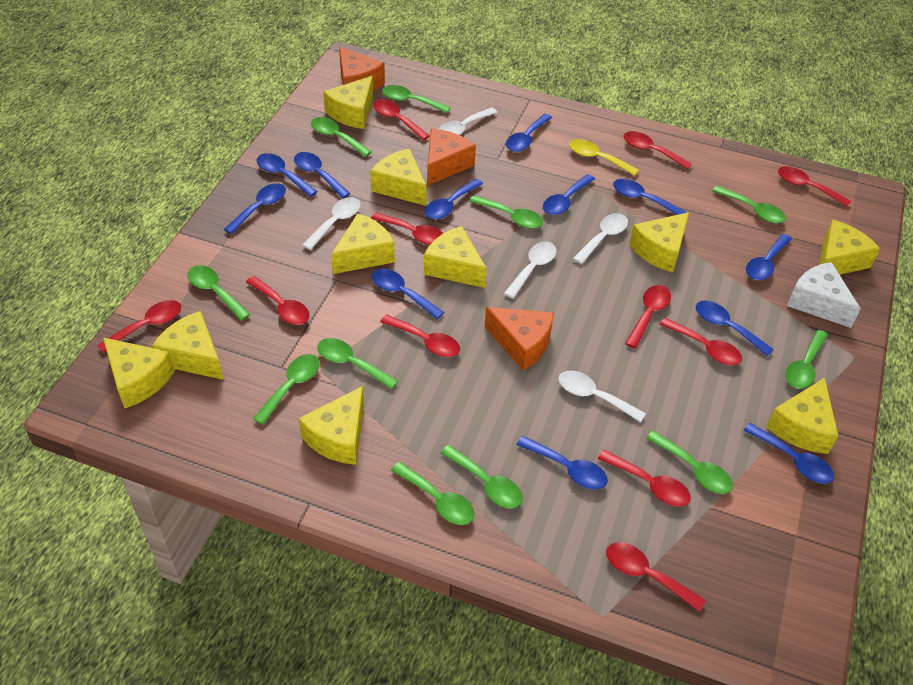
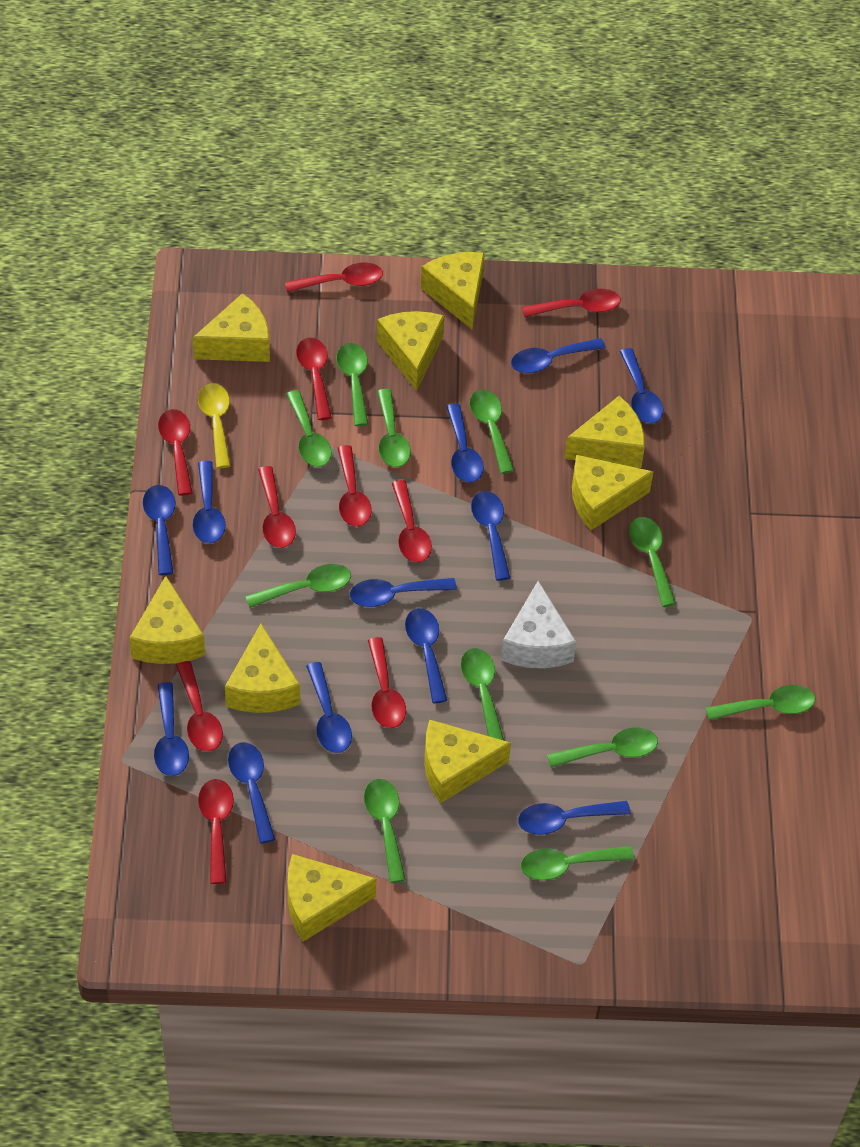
orange cheese: [339,47,385,91] [427,129,476,186] [484,307,554,371] = 3 -> none = 0
red spoon: [97,300,181,353] [246,276,310,325] [371,212,443,245] [373,99,430,140] [380,314,460,357] [598,450,691,507] [606,542,706,612] [624,131,692,169] [625,285,671,348] [659,318,742,365] [778,166,851,207] = 11 -> [158,409,193,496] [176,661,223,751] [198,779,234,884] [258,466,296,548] [285,262,383,292] [296,338,332,420] [338,445,372,527] [368,637,406,728] [392,480,432,563] [522,289,620,317] = 10
white spoon: [302,197,361,250] [438,107,497,135] [504,242,557,299] [558,371,646,422] [573,213,628,264] = 5 -> none = 0
yellow cheese: [103,337,175,409] [152,311,223,380] [299,386,364,465] [323,76,373,129] [331,213,395,274] [370,148,427,206] [424,226,487,288] [629,212,689,273] [766,378,838,454] [819,220,880,275] = 10 -> [129,576,205,664] [193,293,270,362] [225,624,300,713] [287,854,376,942] [377,311,444,391] [421,252,485,330] [425,720,511,803] [564,396,645,468] [572,455,654,530] = 9

